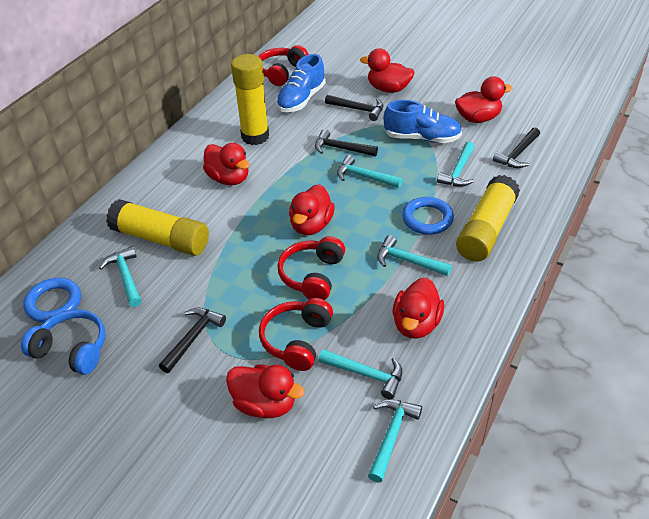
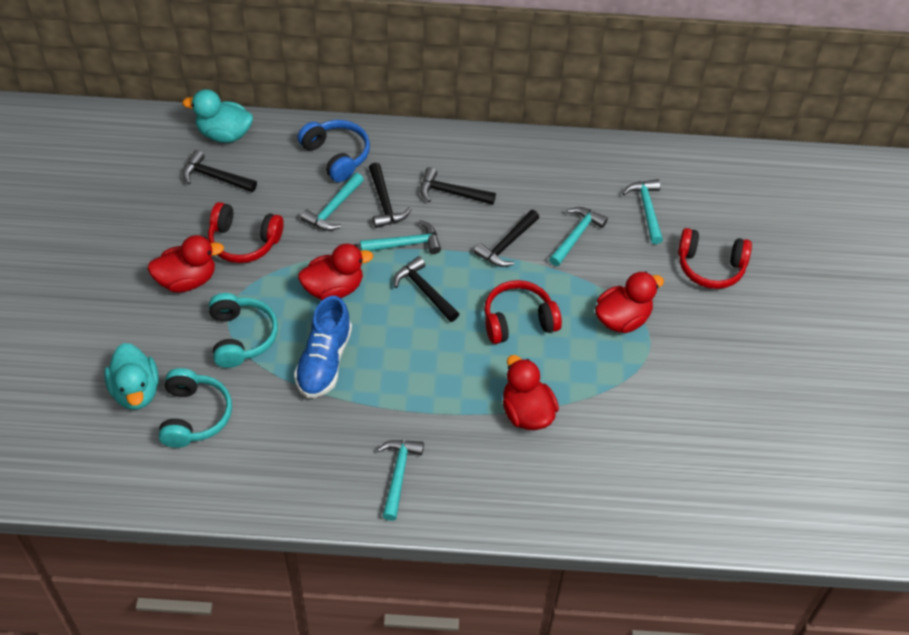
black hammer: [159,308,226,373] [315,129,378,156] [325,95,383,121] [493,128,540,168] = 4 -> [183,150,257,192] [369,163,411,228] [394,256,459,322] [420,167,496,205] [474,210,539,267] = 5
blue ring: [23,278,81,323] [402,197,454,235] = 2 -> none = 0
blue shoe: [276,54,326,112] [384,100,462,143] = 2 -> [294,296,352,398] = 1
red duck: [203,143,250,185] [226,364,305,418] [289,184,335,235] [360,48,414,93] [393,278,444,339] [455,76,513,123] = 6 -> [148,235,224,292] [298,244,373,300] [503,355,559,430] [595,271,664,333] = 4
turquoise duck: none = 0 -> [104,343,159,410] [182,89,253,143] = 2
turquoise hammer: [99,246,141,307] [318,349,402,399] [337,155,403,188] [368,399,422,482] [377,235,452,276] [437,141,474,187] = 6 -> [300,173,364,231] [360,220,441,254] [377,440,424,521] [549,207,608,266] [622,179,663,244] = 5
turquoise headphones: none = 0 -> [158,368,232,448] [209,293,278,368] = 2
yellow glue stick: [106,199,209,256] [231,54,269,145] [456,175,520,262] = 3 -> none = 0

